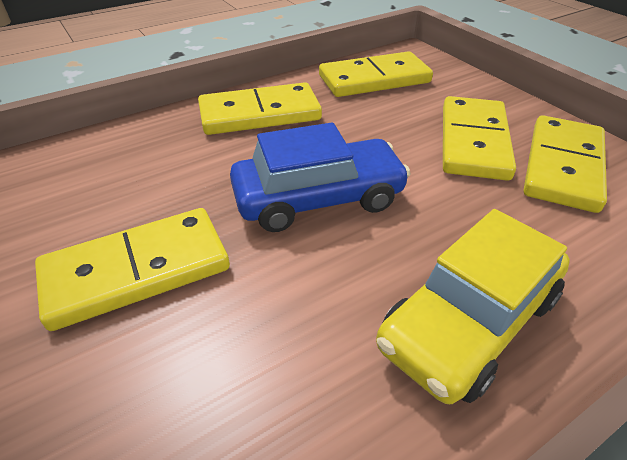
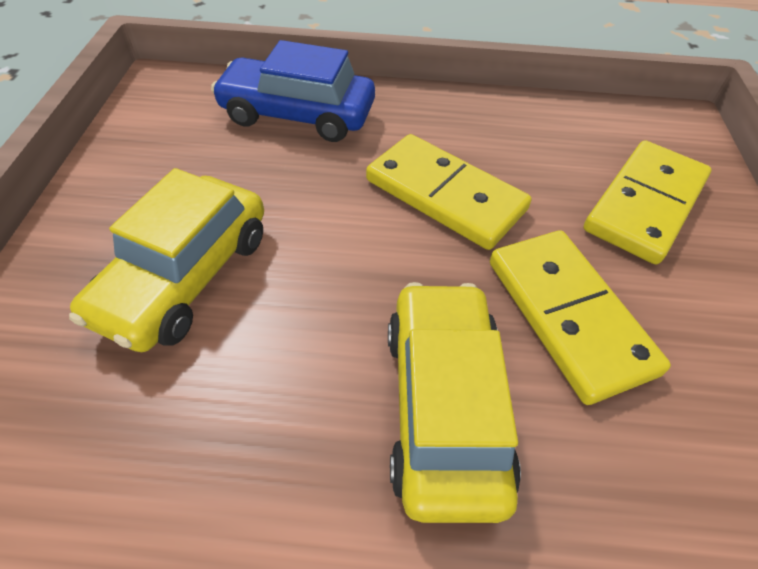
yellow car: [376,209,570,404] = 1 -> [69,168,264,352] [388,282,521,523] = 2
yellow domino: [35,208,230,331] [198,82,322,135] [319,51,433,97] [443,96,516,181] [524,115,607,213] = 5 -> [366,134,532,250] [490,230,671,405] [584,140,711,264] = 3

